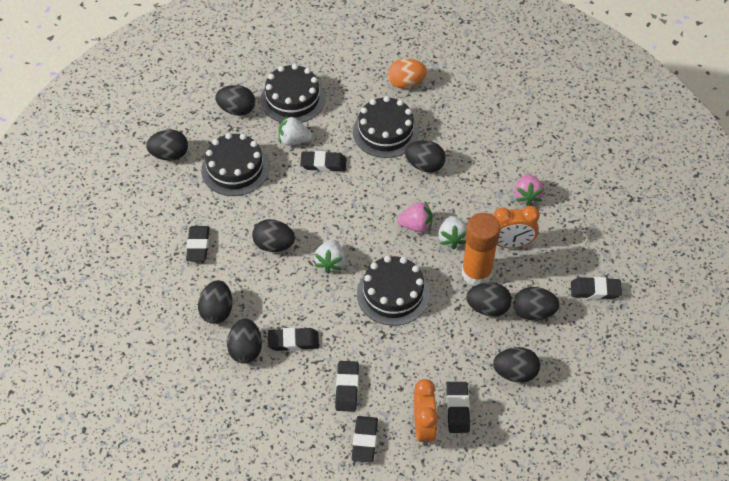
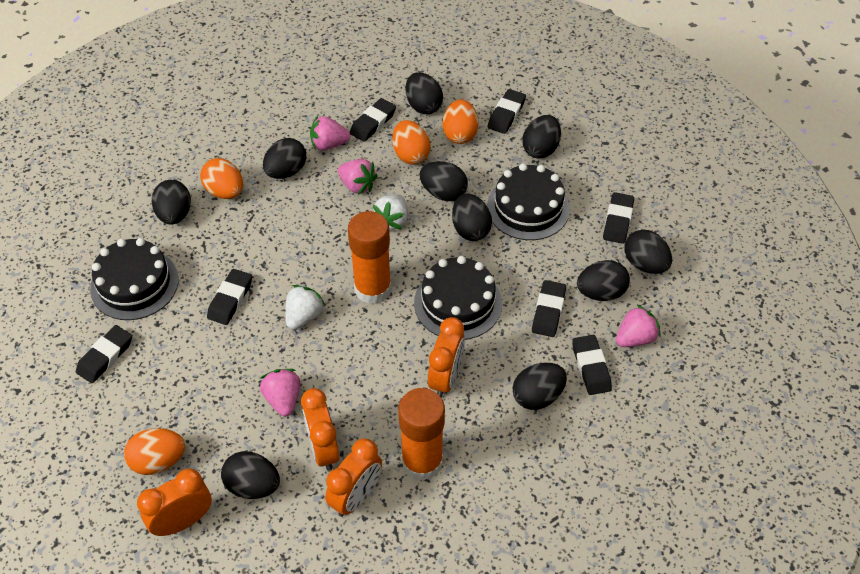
black cake: [201,133,269,196] [260,64,325,123] [353,96,419,158] [357,256,430,326] = 4 -> [90,238,179,320] [414,256,502,340] [487,163,570,240] = 3
black egg: [146,129,188,161] [198,280,233,324] [215,85,255,116] [227,318,262,364] [252,219,295,252] [405,140,446,173] [466,283,512,317] [493,347,540,383] [513,287,560,321] = 9 -> [152,180,191,224] [221,451,280,499] [263,138,306,179] [405,72,443,114] [420,161,468,201] [452,193,492,241] [513,363,567,410] [522,115,561,158] [577,260,630,301] [624,229,672,274] = 10
orange clock: [414,379,438,446] [493,206,540,248] = 2 -> [137,469,212,536] [301,388,340,471] [325,438,382,517] [428,317,465,398] = 4
orange egg: [388,58,427,89] = 1 -> [124,428,185,475] [200,158,243,199] [392,120,431,165] [443,99,479,144] = 4
orange glue stick: [462,213,500,286] = 1 -> [348,211,391,304] [398,388,445,481] = 2
pink strawberry: [397,201,433,232] [514,174,544,206] = 2 -> [260,369,301,416] [310,115,350,150] [338,159,378,195] [616,304,660,347] = 4
white strawberry: [279,116,312,145] [314,240,345,273] [438,216,467,250] = 3 -> [285,285,326,330] [373,194,408,230] = 2

